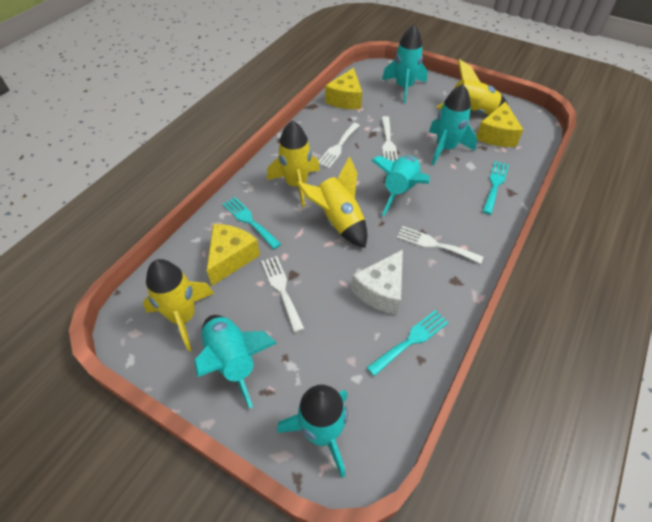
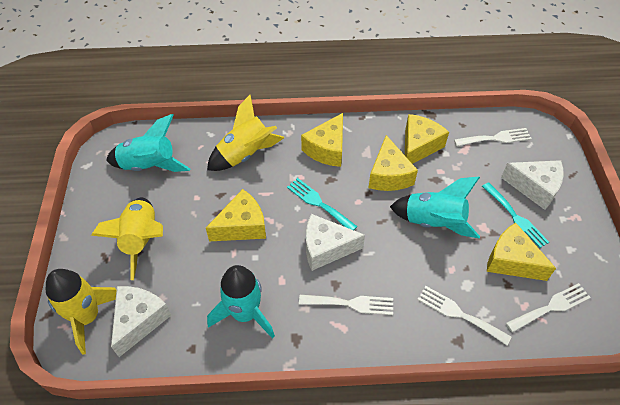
turquoise fork: [222,197,281,249] [366,310,449,376] [482,161,509,214] = 3 -> [287,178,358,230] [482,182,549,248] = 2
turquoise rocket: [194,315,277,409] [277,385,348,478] [371,155,430,216] [382,25,427,103] [429,84,477,165] = 5 -> [106,114,190,172] [207,265,275,339] [390,177,480,239] = 3
white cheese: [351,250,403,315] = 1 -> [111,286,171,357] [306,214,365,271] [501,160,564,210] = 3
yellow cheese: [207,224,260,286] [325,68,362,109] [477,101,523,147] = 3 -> [206,189,266,241] [301,113,343,167] [368,135,418,191] [405,114,449,164] [487,223,556,281] = 5
yellow rocket: [143,259,214,351] [267,120,320,207] [297,156,367,248] [436,59,508,115] = 4 -> [46,269,117,355] [91,197,163,280] [207,95,284,171] = 3

